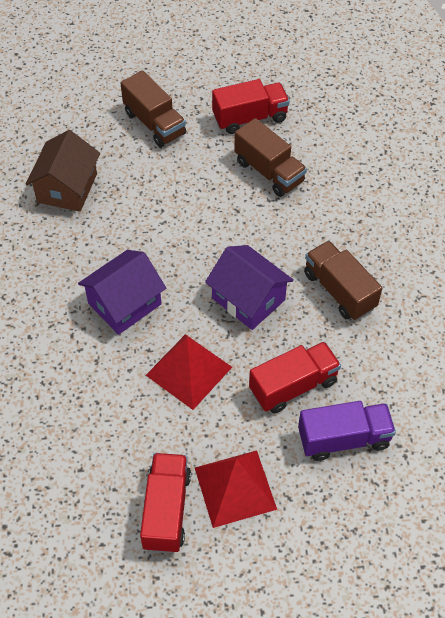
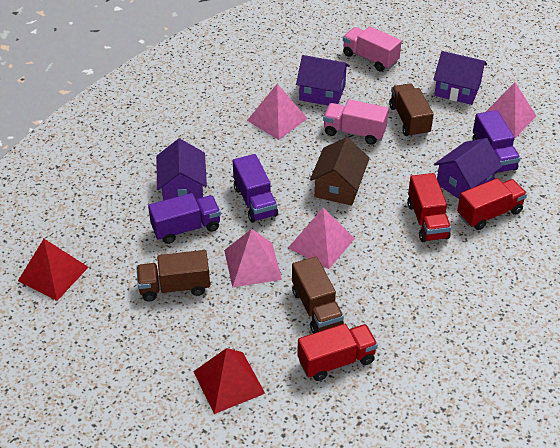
pink pyramid: none = 0 -> [224,229,282,287] [247,84,308,140] [288,207,355,269] [486,83,536,138] = 4
pink truck: none = 0 -> [323,99,389,145] [343,26,402,71] = 2
purple house: [78,250,166,335] [205,245,294,330] = 2 -> [157,139,207,201] [296,55,350,105] [433,51,487,105] [434,138,502,199] = 4
purple truck: [298,401,396,461] = 1 -> [148,193,221,244] [233,154,278,223] [473,110,520,174] = 3

